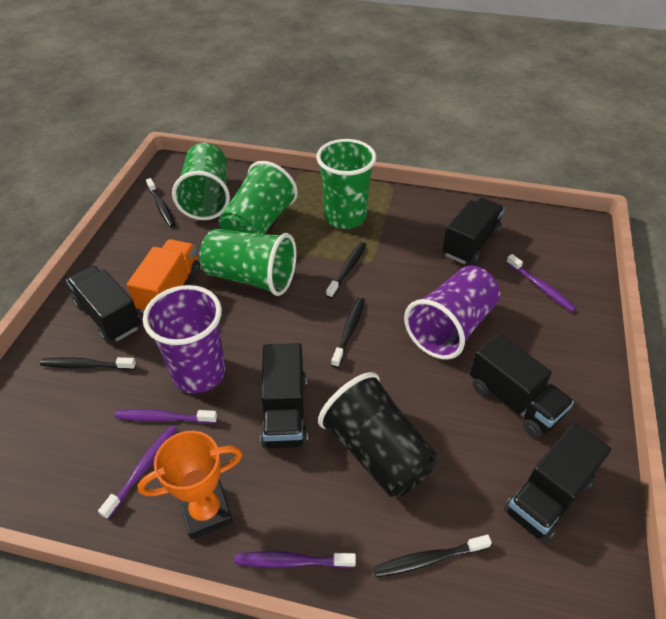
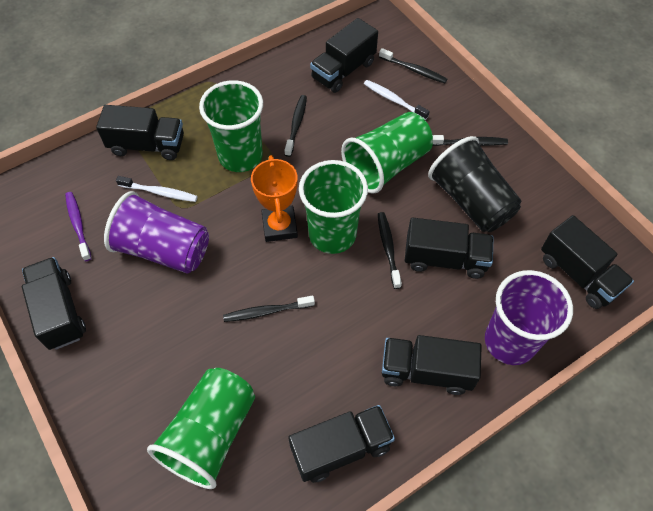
black truck: [66,265,141,342] [260,343,308,448] [442,197,505,265] [470,334,574,438] [504,423,611,543] = 5 -> [22,257,86,350] [96,105,184,160] [288,405,395,483] [310,18,378,93] [382,335,482,395] [405,218,493,279] [541,215,634,309] = 7
orange truck: [127,239,200,313] = 1 -> none = 0
purple toothbrush: [98,425,177,519] [115,409,217,424] [234,551,356,568] [506,254,576,312] = 4 -> [65,192,92,261] = 1
white toothbrush: none = 0 -> [116,176,198,202] [364,80,430,120] = 2

